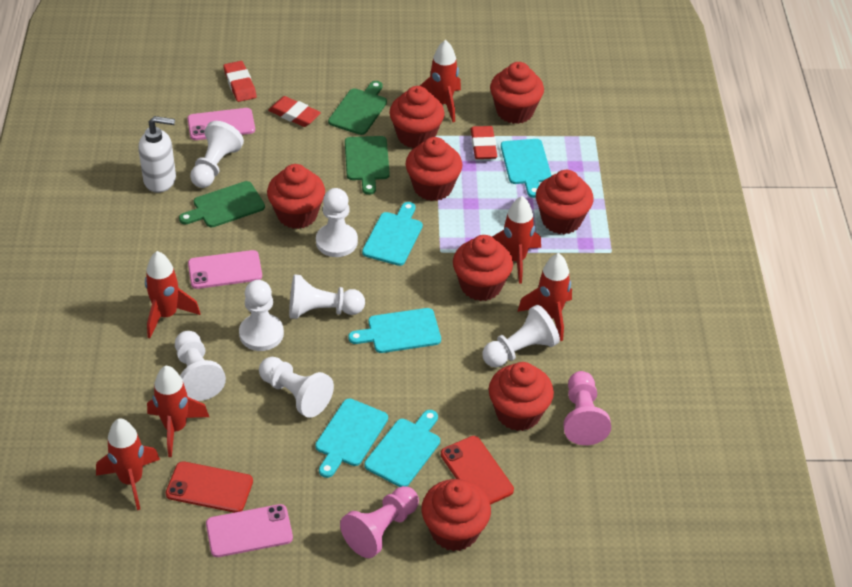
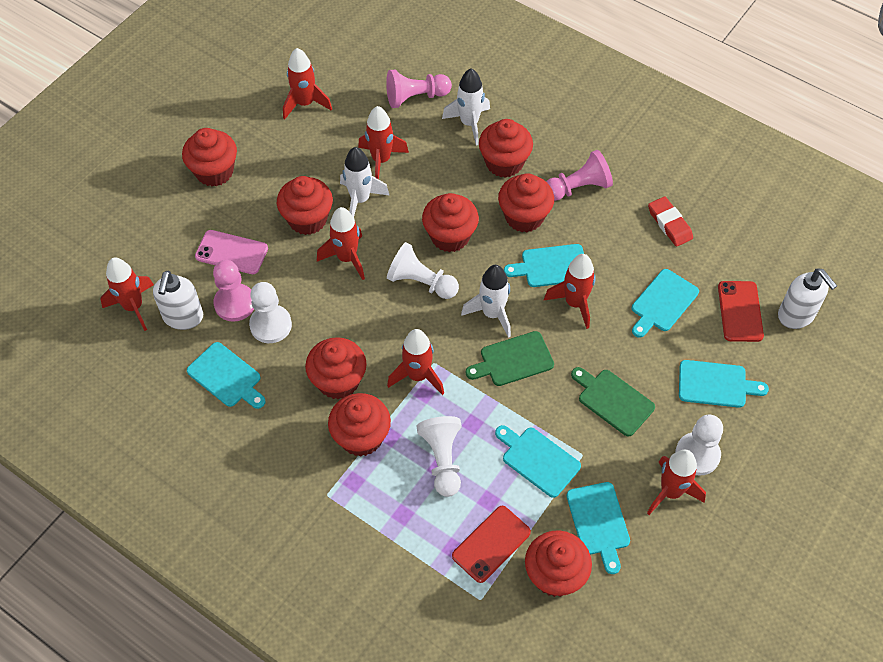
green cutting board: [179,181,265,227] [328,81,387,135] [345,136,390,195] = 3 -> [466,331,554,386] [571,367,655,437] = 2
pink pawn: [340,486,419,558] [563,371,611,445] = 2 -> [213,260,254,322] [386,70,452,108] [546,150,613,201] = 3
pink phone: [187,108,255,140] [188,250,262,289] [206,504,293,557] = 3 -> [195,230,268,274] = 1
red eraser: [223,61,256,102] [268,96,321,127] [471,126,497,159] = 3 -> [648,196,693,247] = 1
red rocket: [96,418,160,510] [145,251,200,338] [147,366,209,457] [420,40,461,122] [492,196,541,284] [517,253,572,341] = 6 -> [100,257,154,331] [283,48,332,120] [317,207,365,280] [358,106,409,179] [387,329,444,395] [544,254,596,329] [647,449,706,515] = 7
turquoise cutting board: [315,399,388,478] [348,308,441,353] [362,202,423,266] [364,410,440,487] [501,139,552,198] = 5 -> [187,342,266,409] [495,425,581,498] [504,244,584,287] [567,482,630,574] [632,269,699,338] [679,360,769,408] = 6
white pawn: [175,331,226,401] [190,121,244,188] [239,280,284,351] [259,357,334,418] [289,274,365,319] [316,188,358,257] [482,305,560,367] = 7 -> [249,282,292,343] [387,242,459,299] [417,416,462,497] [675,414,723,476] = 4
white rocket: none = 0 -> [340,147,390,217] [442,68,490,146] [461,265,511,338] = 3
white soap dispenser: [138,116,176,193] = 1 -> [153,271,203,330] [778,268,837,329] = 2

